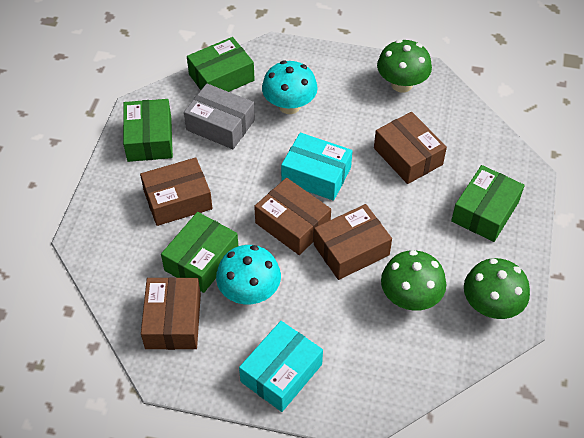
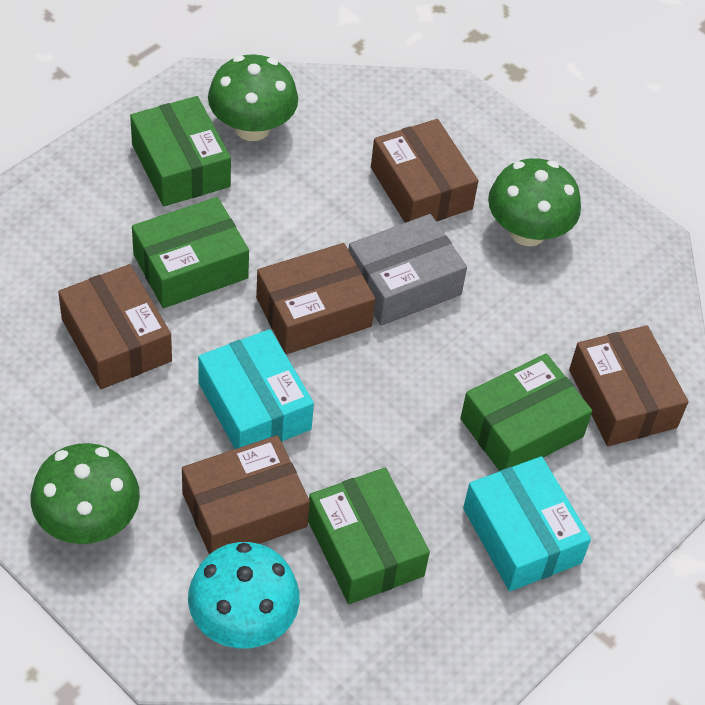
turquoise mushroom: [216,245,281,304] [262,61,318,114] = 2 -> [188,542,300,648] = 1

